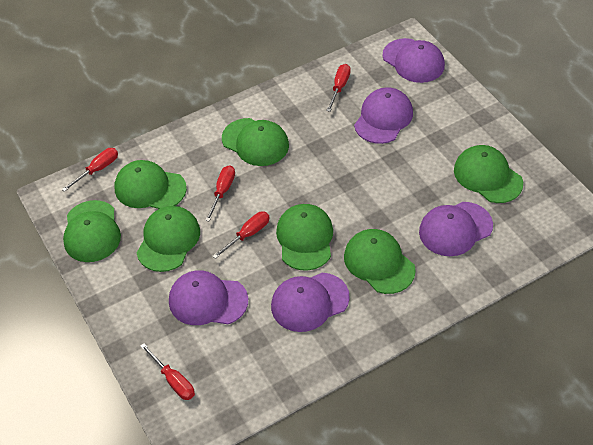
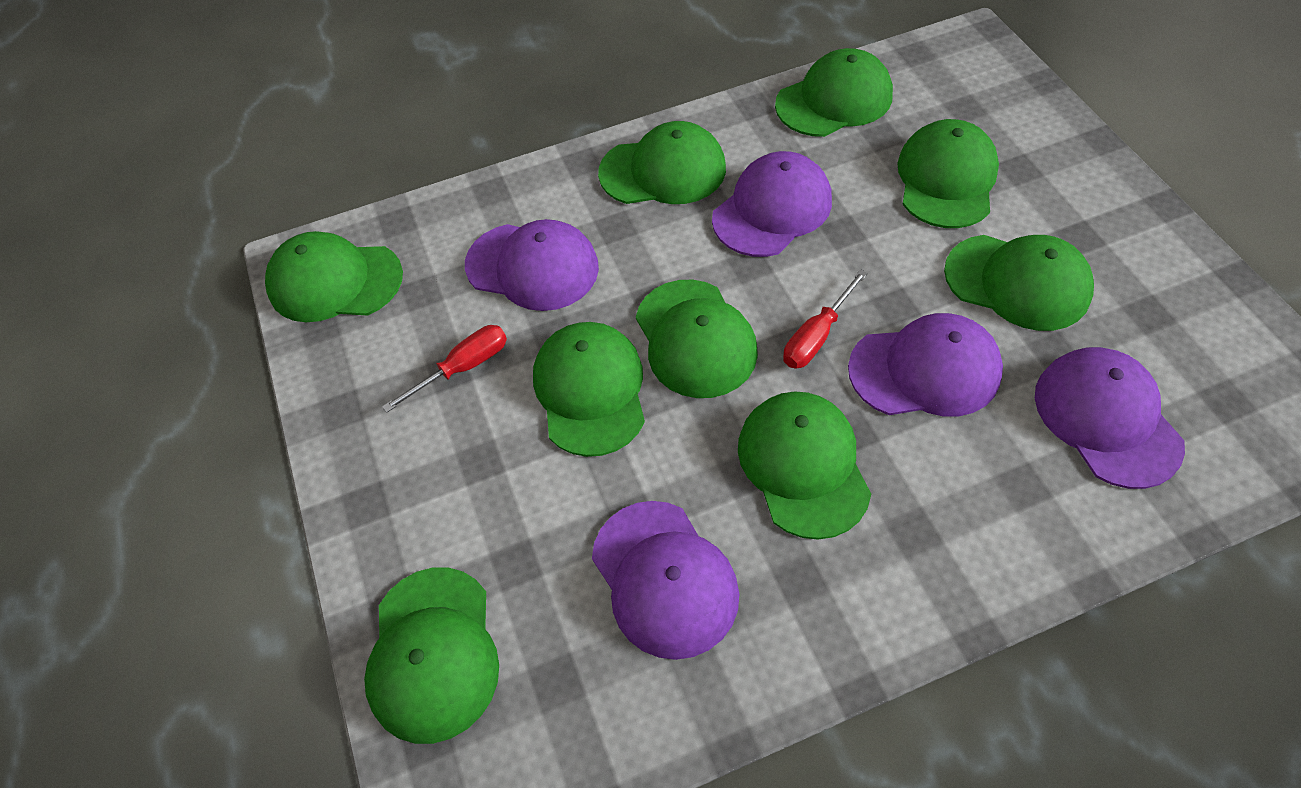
green cap: [63,200,121,262] [115,160,187,209] [137,206,200,272] [222,118,289,166] [276,204,333,271] [344,229,416,294] [454,145,523,203] = 7 -> [265,231,403,322] [364,567,499,744] [533,322,645,457] [598,121,726,204] [636,280,758,398] [738,391,871,540] [775,48,893,137] [897,119,999,228] [944,235,1094,331] = 9
red screwdriver: [62,148,118,192] [140,343,195,400] [205,165,235,221] [212,212,269,259] [326,64,351,112] = 5 -> [382,325,507,413] [783,269,868,369] = 2

